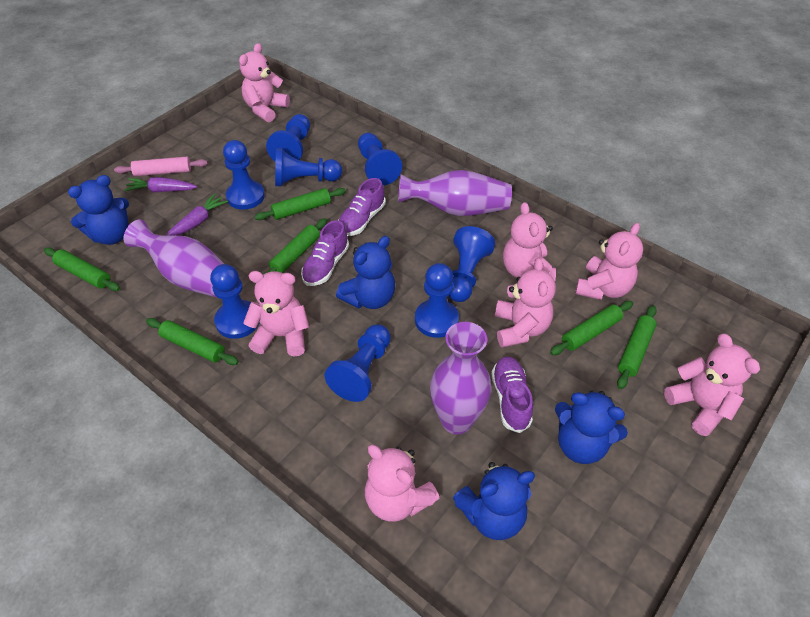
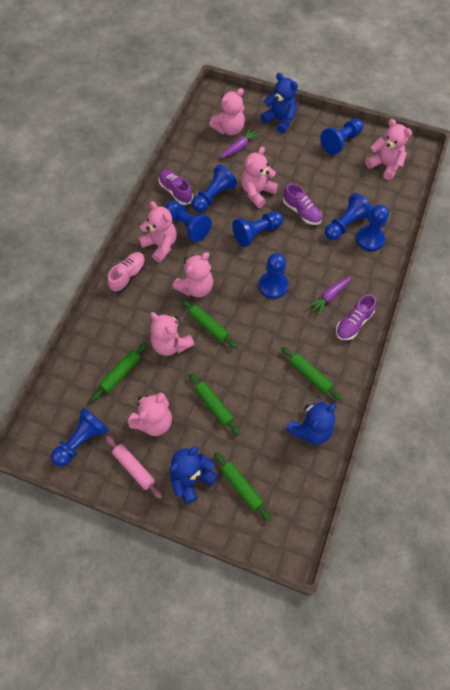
blue teddy bear: [68,175,129,245] [336,236,395,309] [453,462,535,540] [555,390,628,464] = 4 -> [170,446,218,504] [260,73,298,134] [286,401,336,445] = 3
green rolling pin: [44,247,120,291] [146,318,239,365] [254,188,346,220] [263,218,327,274] [550,301,633,355] [617,305,657,389] = 6 -> [91,343,147,401] [182,299,237,349] [189,373,240,435] [214,452,271,521] [281,347,342,401] = 5
pink shoe: none = 0 -> [107,252,146,293] = 1
purple vase: [123,219,224,298] [398,170,512,216] [430,322,491,435] = 3 -> none = 0

